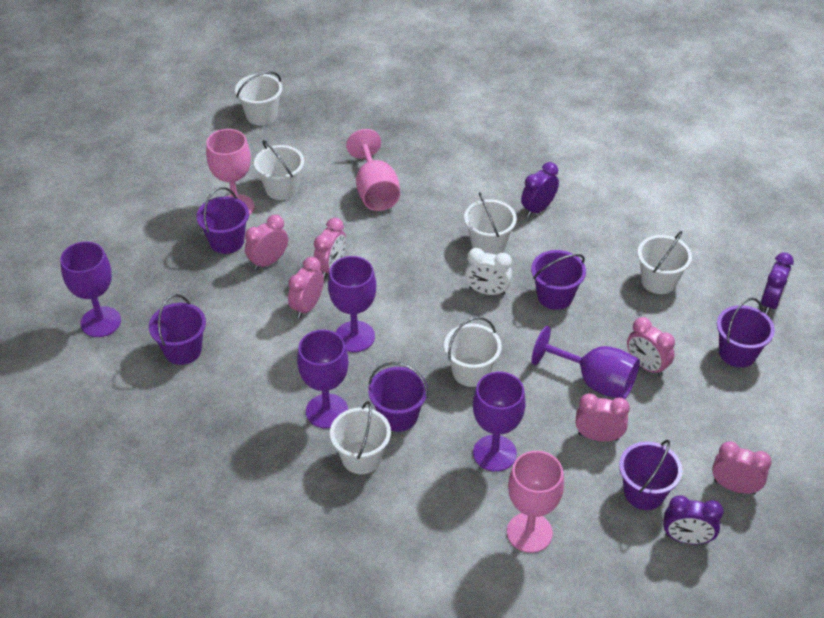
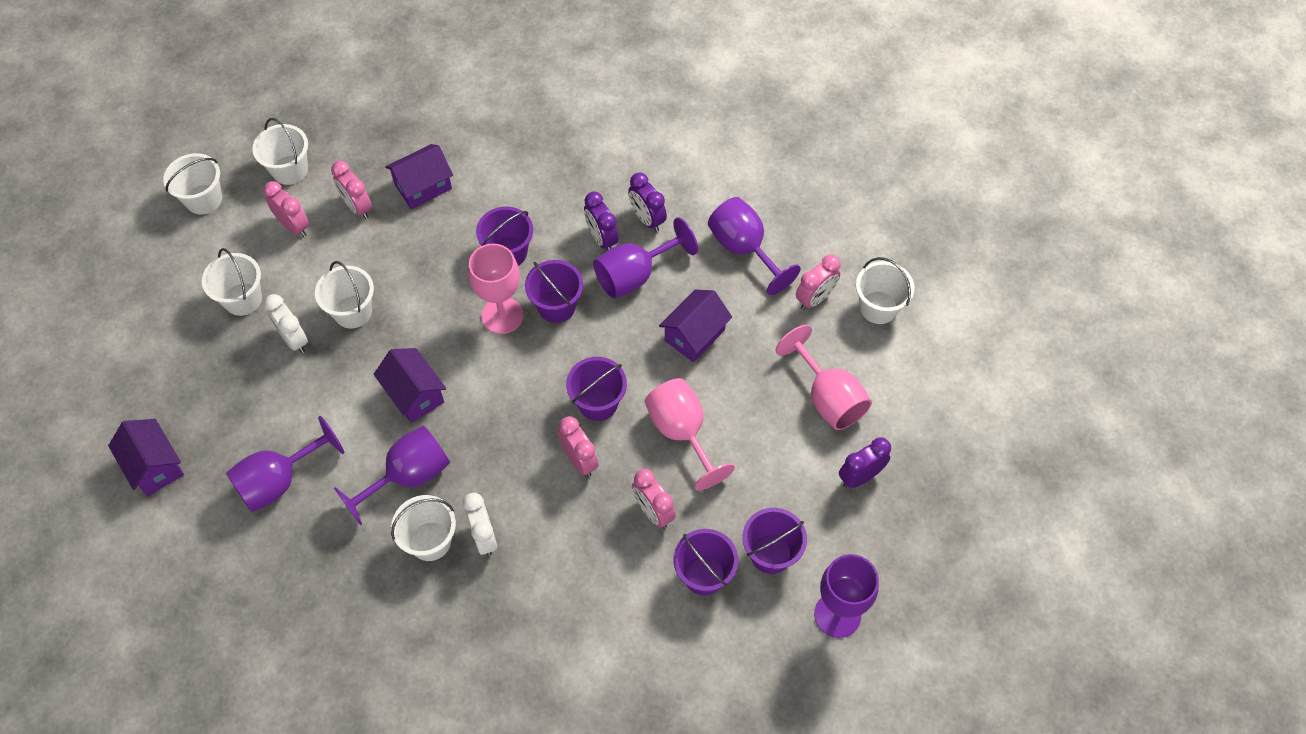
pink clock: [245,215,288,270] [288,257,324,318] [314,218,346,279] [576,394,630,441] [627,317,675,377] [712,441,772,494] = 6 -> [263,181,309,237] [331,161,372,219] [558,416,598,477] [632,469,676,528] [796,255,840,310] = 5
purple bucket: [149,294,206,365] [196,187,249,254] [368,362,428,432] [531,250,586,310] [619,440,682,510] [717,298,775,368] = 6 -> [476,206,533,266] [525,260,583,323] [566,357,627,421] [673,529,738,595] [742,508,807,574] = 5
purple house: none = 0 -> [108,419,184,496] [373,348,446,423] [385,144,453,209] [659,290,732,362] = 4
white clock: [465,248,512,295] = 1 -> [264,294,308,353] [463,493,497,556] = 2

